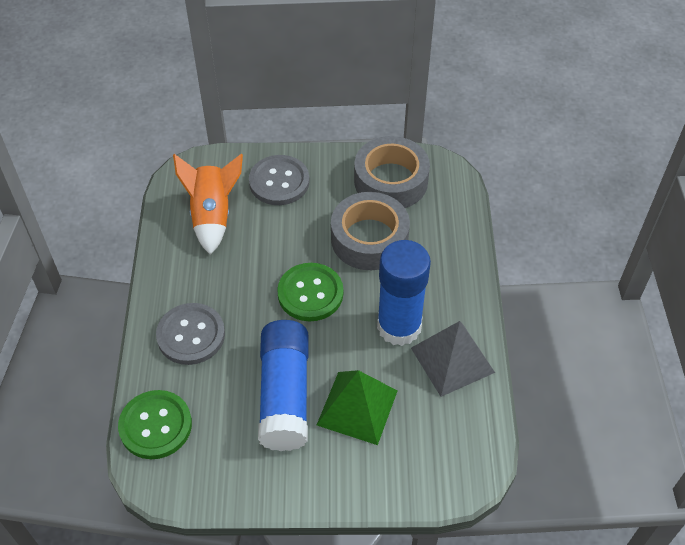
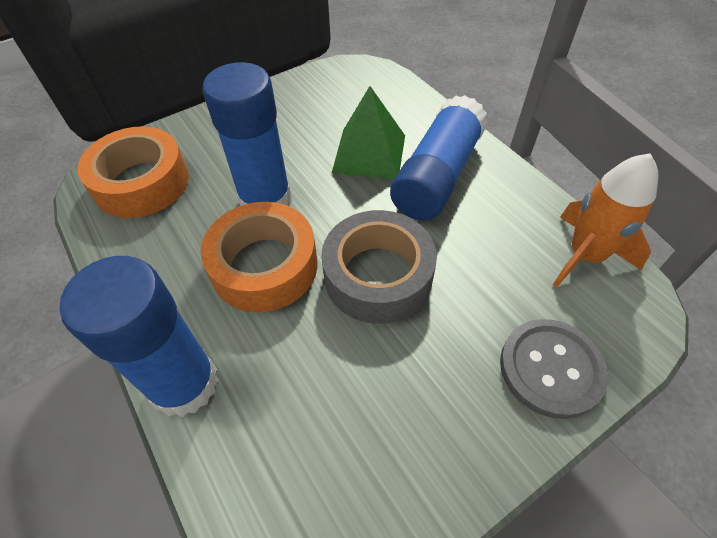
blue glue stick: [258,320,308,451] [377,240,431,346] = 2 -> [59,256,218,417] [202,62,292,206] [390,95,488,220] = 3
green button: [118,390,192,459] [277,263,343,321] = 2 -> none = 0
grey button: [156,303,225,365] [249,155,310,205] = 2 -> [500,319,608,419] = 1
grey pyramid: [411,321,495,397] = 1 -> none = 0
grey tape: [331,192,410,270] [354,136,430,208] = 2 -> [321,210,437,324] = 1
orange tape: none = 0 -> [77,126,189,218] [201,202,318,313] = 2

